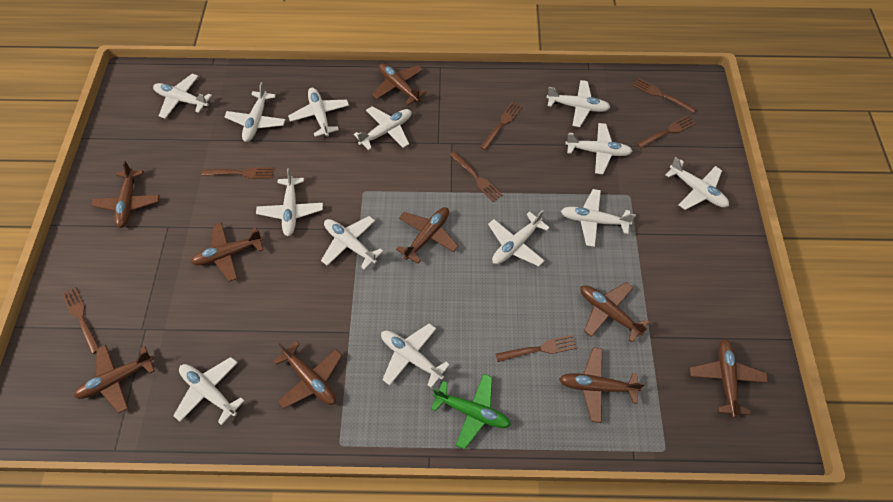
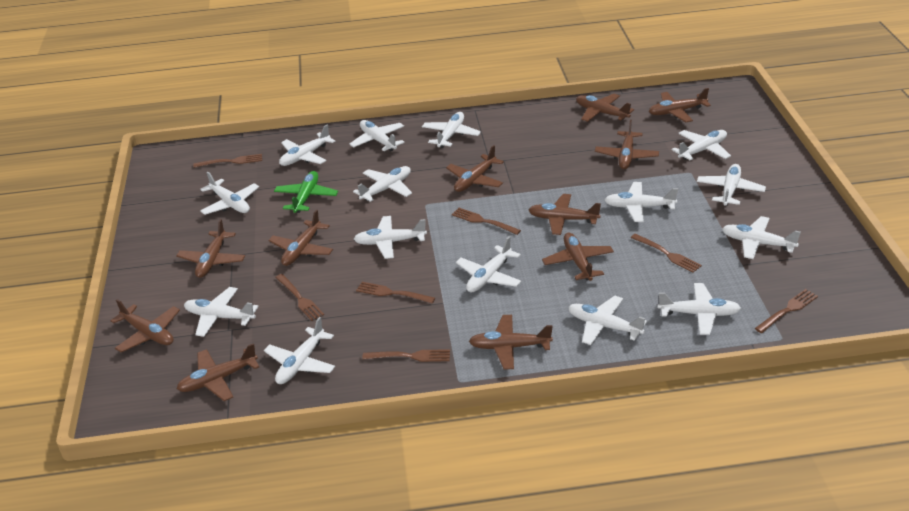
brown plane: [74,345,155,413] [91,161,160,228] [191,222,263,282] [273,341,342,408] [372,63,426,105] [396,207,458,264] [559,347,645,423] [580,282,649,343] [690,339,768,418] = 9 -> [110,299,180,352] [176,219,245,278] [177,343,259,401] [268,210,333,266] [446,145,504,192] [469,315,553,369] [529,194,601,235] [542,233,614,281] [576,94,634,122] [595,120,659,169] [649,88,711,122] = 11
white plane: [153,74,212,119] [173,357,245,425] [224,82,286,142] [256,168,323,236] [288,88,349,137] [321,216,383,270] [354,106,411,150] [381,323,450,388] [488,210,550,266] [547,80,611,127] [561,189,636,247] [565,123,633,174] [666,157,729,210] = 13 -> [184,287,259,337] [200,172,259,215] [264,317,335,384] [279,124,335,166] [349,120,405,151] [353,166,412,202] [354,216,427,259] [422,112,481,148] [456,236,522,293] [568,296,647,345] [605,182,678,222] [658,283,741,335] [672,130,731,161] [697,164,766,206] [722,216,801,259] = 15

